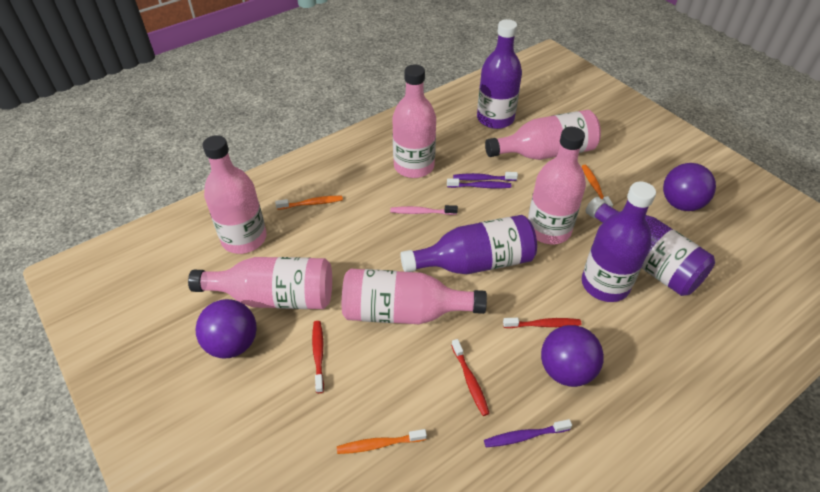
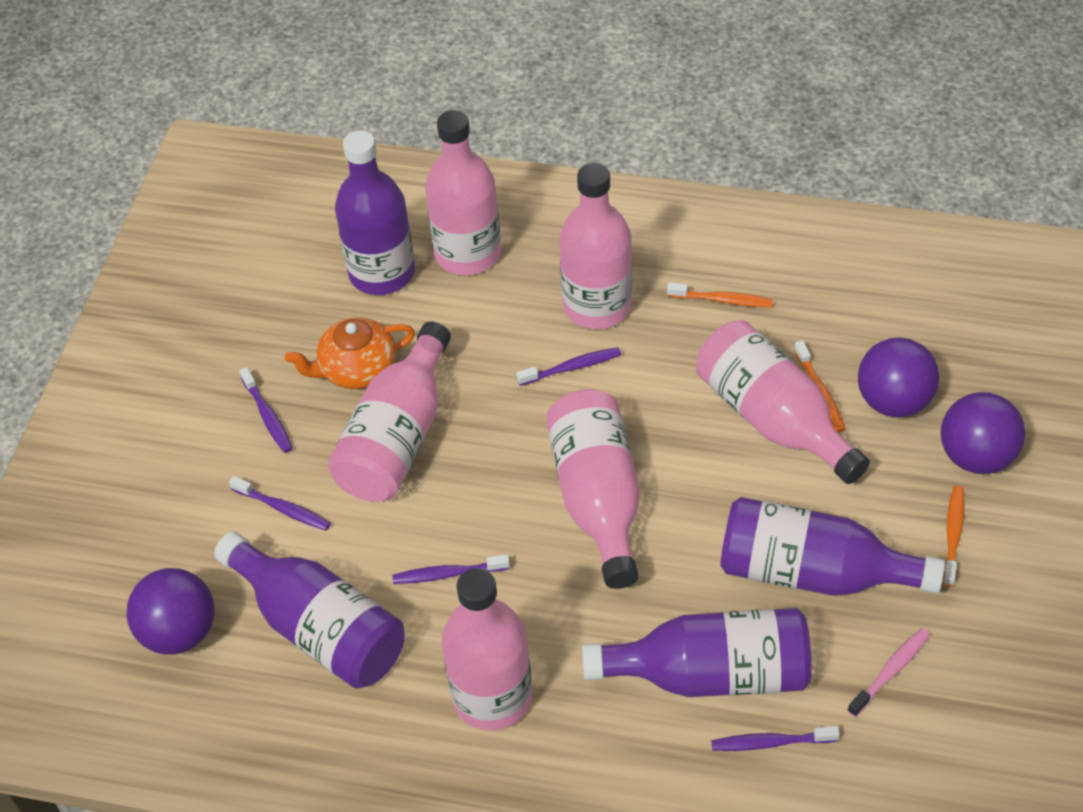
orange teapot: none = 0 -> [285,317,415,389] = 1
purple toothbrush: [447,178,511,188] [453,172,518,181] [484,419,572,447] = 3 -> [229,476,331,531] [239,367,293,453] [392,554,510,584] [516,347,621,386] [711,726,840,751] = 5
red toothbrush: [312,321,324,393] [451,339,490,416] [503,318,581,328] = 3 -> none = 0

